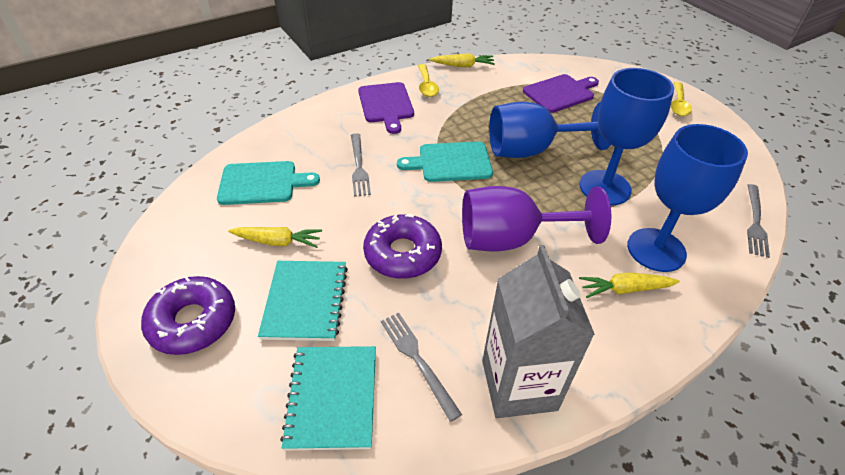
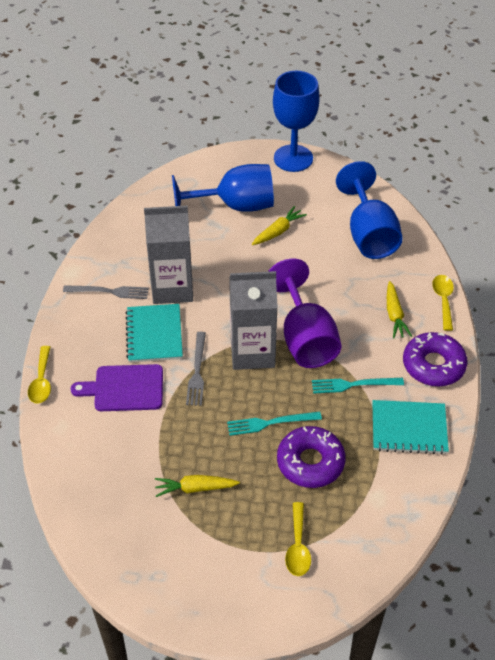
grey carton: [482,245,595,418] = 1 -> [144,206,193,304] [229,271,277,370] = 2
grey fork: [351,133,371,197] [381,313,462,422] [747,184,770,258] = 3 -> [63,285,149,299] [186,332,206,406] = 2
purple cutting board: [358,82,414,134] [523,74,599,113] = 2 -> [71,364,163,411] = 1
turquoise cutting board: [217,161,320,205] [397,141,493,182] = 2 -> none = 0
turquoise fork: none = 0 -> [227,411,322,436] [312,378,404,394] = 2
yellow spoon: [418,64,439,97] [671,82,692,116] = 2 -> [28,346,51,404] [285,502,311,576] [432,275,454,331] = 3

